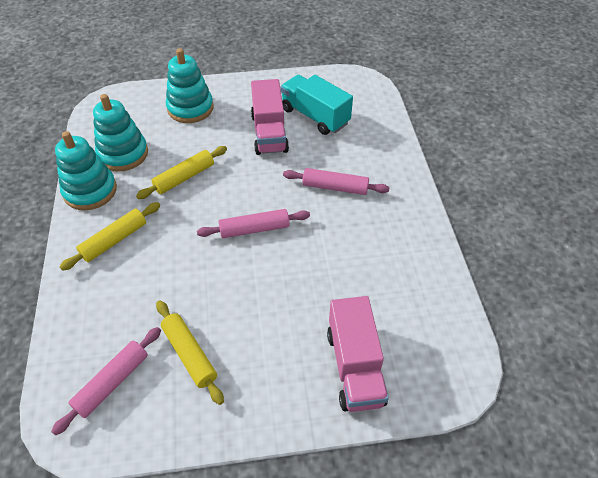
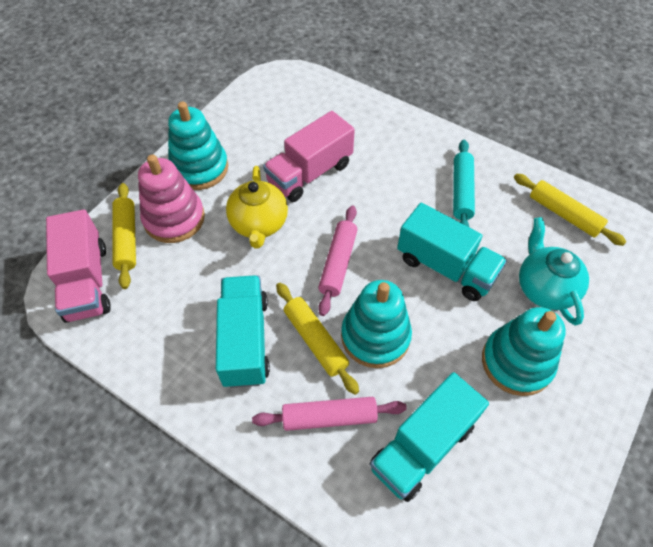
pink rolling pin: [51,327,161,436] [197,209,310,238] [283,168,390,195] = 3 -> [252,397,407,431] [318,206,357,316] = 2
pink stacking toy: none = 0 -> [138,155,205,243] = 1
turquoise rolling pin: none = 0 -> [453,140,475,228] = 1
turquoise teapot: none = 0 -> [519,217,589,325] = 1
turquoise truck: [280,75,353,135] = 1 -> [216,275,270,388] [369,372,489,502] [397,203,507,301] = 3
yellow teapot: none = 0 -> [226,166,288,249] = 1

